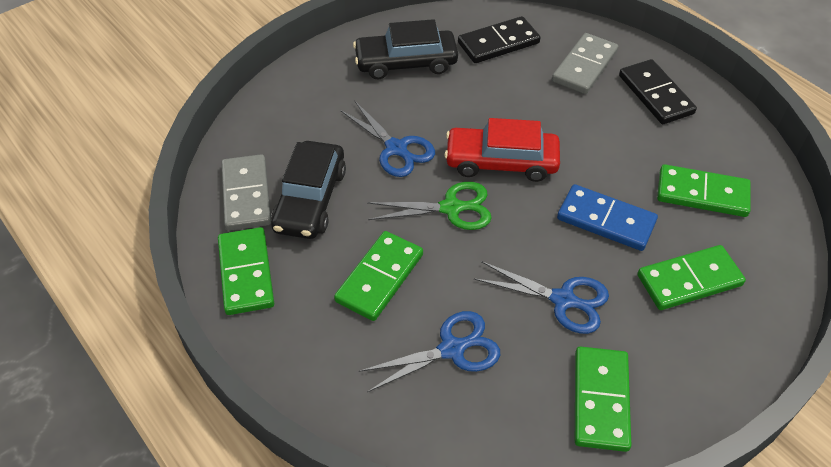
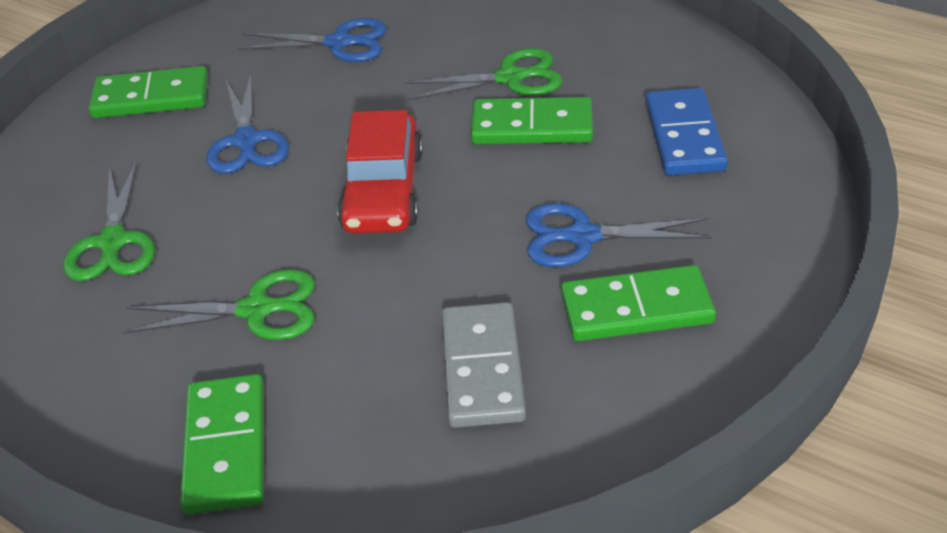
black car: [271,141,346,239] [353,19,458,79] = 2 -> none = 0
black domino: [458,16,540,63] [619,59,697,124] = 2 -> none = 0
green domino: [218,227,274,315] [334,231,423,321] [575,346,631,452] [637,245,746,310] [657,164,751,217] = 5 -> [89,66,208,118] [180,374,264,515] [471,97,593,144] [561,265,716,341] = 4
green scissors: [367,182,492,230] = 1 -> [63,161,155,281] [123,269,315,340] [403,48,562,101] = 3
grey domino: [221,154,271,231] [552,33,618,94] = 2 -> [442,302,526,428] = 1

